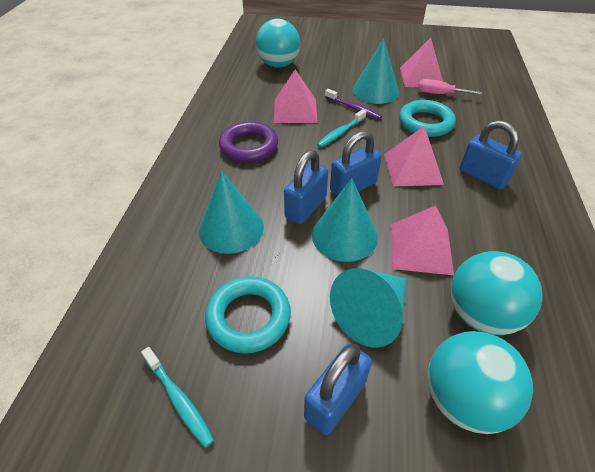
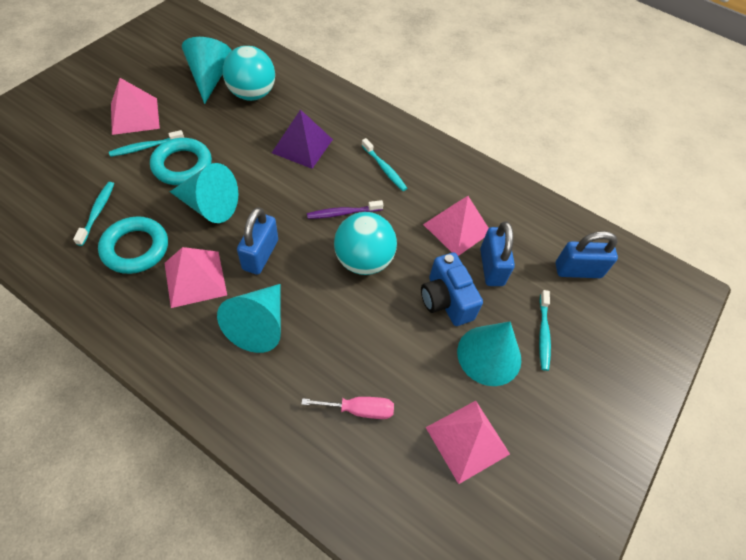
blue camera: none = 0 -> [421,252,483,326] = 1
blue padlock: [284,150,328,224] [304,344,372,435] [330,131,382,196] [460,120,522,189] = 4 -> [237,207,278,274] [480,221,515,286] [556,231,618,278] = 3
purple pyramid: none = 0 -> [272,109,333,169] = 1
purple ring: [219,121,278,162] = 1 -> none = 0
turquoise ball: [255,19,300,68] [427,331,533,434] [451,251,542,335] = 3 -> [223,46,275,101] [334,212,397,275] = 2
turquoise toothbrush: [141,347,214,448] [317,109,367,147] = 2 -> [73,182,114,246] [109,130,184,157] [361,138,407,191] [539,290,551,371] = 4

